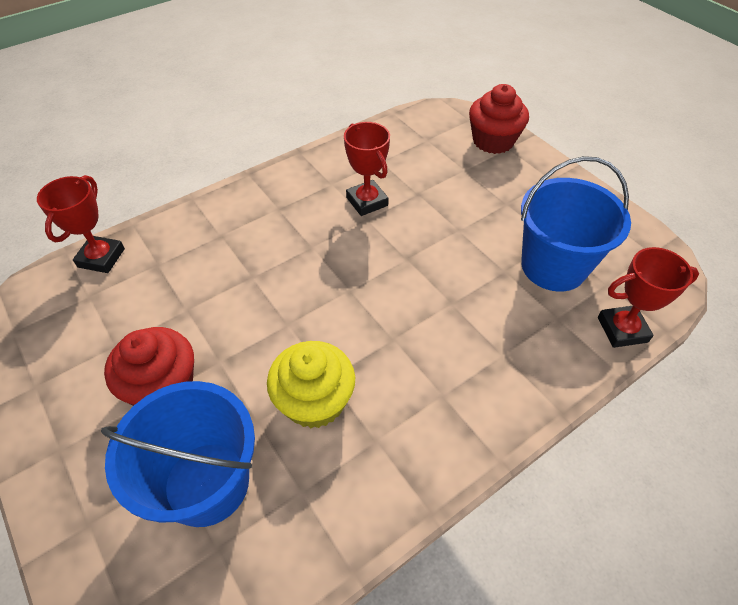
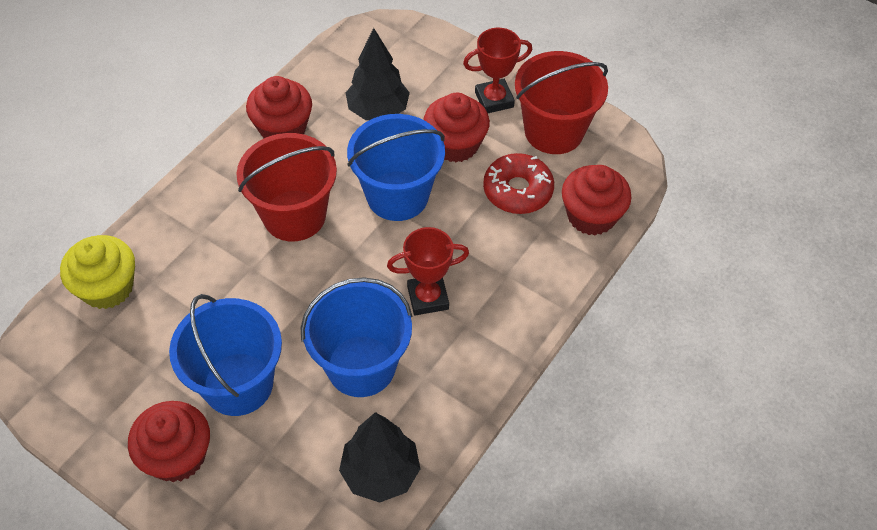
black tree: none = 0 -> [339,412,420,503] [346,28,410,120] = 2
blue bucket: [101,381,255,527] [521,156,631,292] = 2 -> [169,294,282,416] [301,277,413,397] [347,114,445,221] = 3
red bucket: none = 0 -> [237,133,337,242] [515,51,608,154] = 2
red cupcake: [104,327,194,406] [469,84,529,154] = 2 -> [128,401,210,482] [246,76,312,138] [424,92,490,162] [562,165,632,235] = 4
red donut: none = 0 -> [483,153,554,214] = 1
red trophy: [37,175,125,273] [344,122,390,216] [598,247,699,348] = 3 -> [387,227,469,315] [463,28,532,113] = 2

